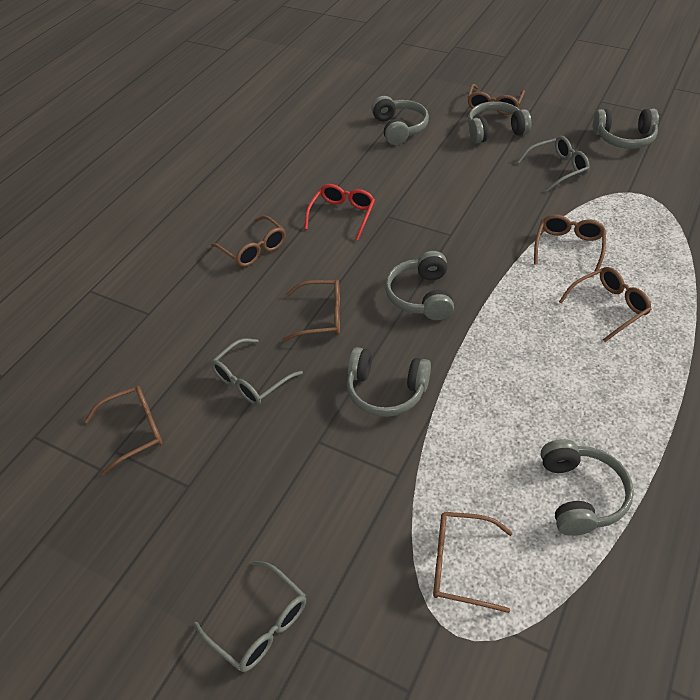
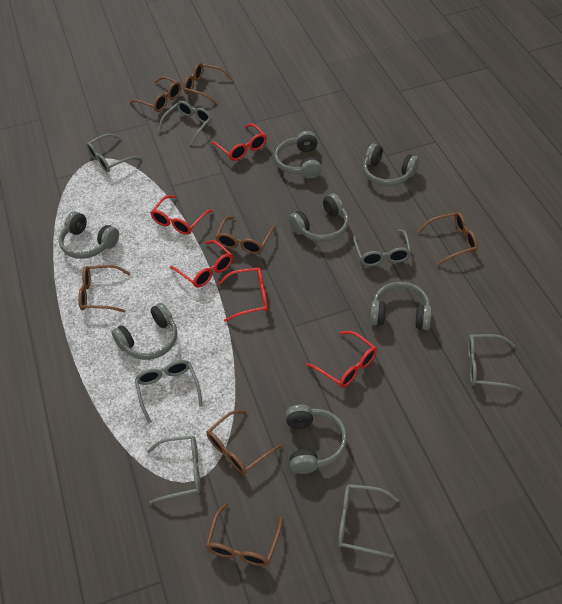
grey glasses: [193,561,306,672] [211,338,303,405] [517,136,590,192] = 3 -> [86,134,142,172] [135,360,203,423] [147,436,201,504] [158,101,212,145] [338,484,399,558] [353,229,411,266] [468,334,521,391] = 7
grey headphones: [347,347,431,417] [371,96,429,145] [385,251,454,320] [468,101,532,144] [541,439,634,536] [593,109,659,149] = 6 -> [59,212,119,259] [111,303,177,360] [274,131,322,179] [286,404,347,474] [289,194,349,242] [363,144,419,186] [370,282,432,330] = 7
red glasses: [304,184,375,240] = 1 -> [150,195,213,235] [170,240,233,288] [211,123,267,161] [218,267,268,322] [306,331,377,388] = 5

